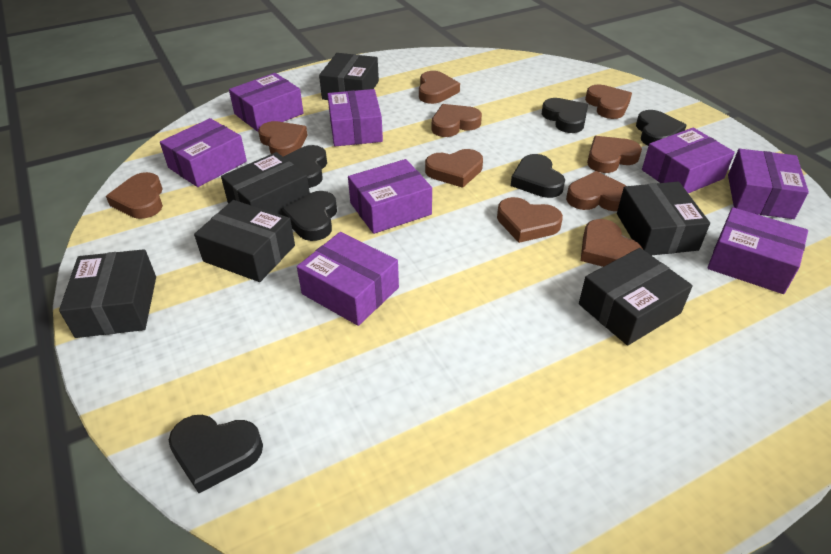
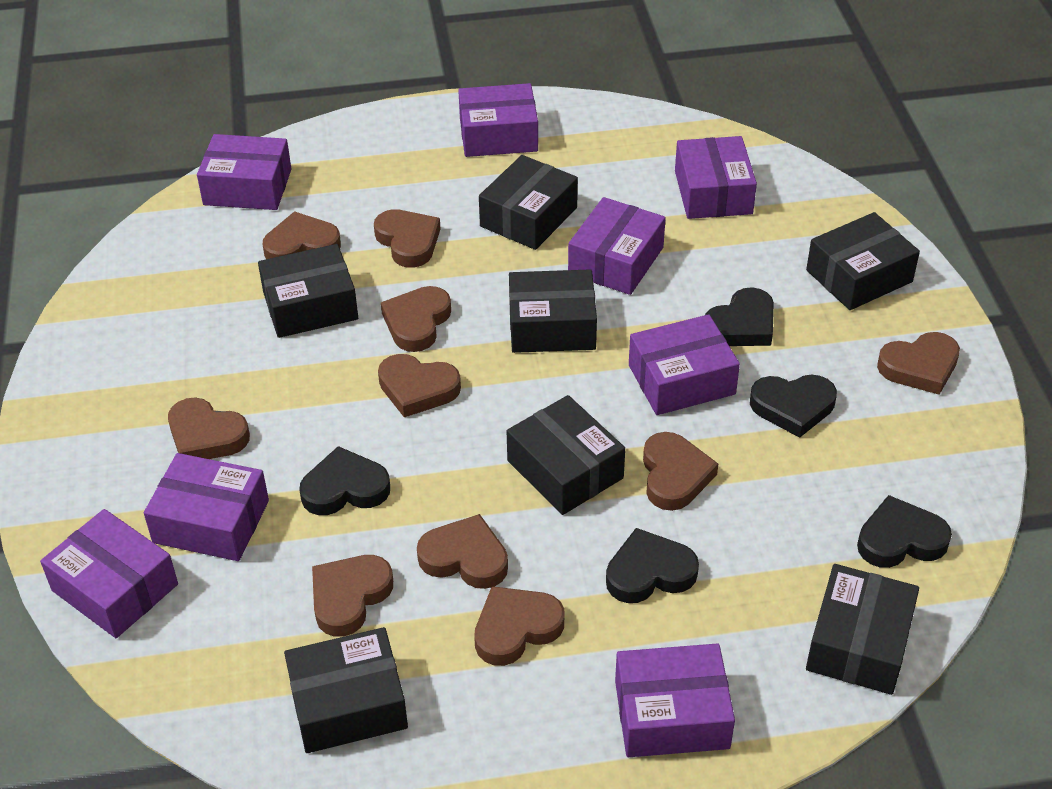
black box: [59,249,156,338] [194,200,295,282] [221,152,310,215] [319,53,379,100] [579,248,693,346] [617,182,710,255] = 6 -> [258,244,358,338] [284,627,408,753] [479,155,578,250] [507,395,625,515] [509,269,597,353] [806,212,920,310] [806,564,919,695] = 7
black heart: [169,415,263,493] [281,191,337,241] [283,145,327,188] [511,154,565,198] [542,98,588,133] [636,110,687,146] = 6 -> [299,446,390,515] [606,528,699,603] [705,287,774,346] [750,375,837,438] [857,495,952,568] = 5

